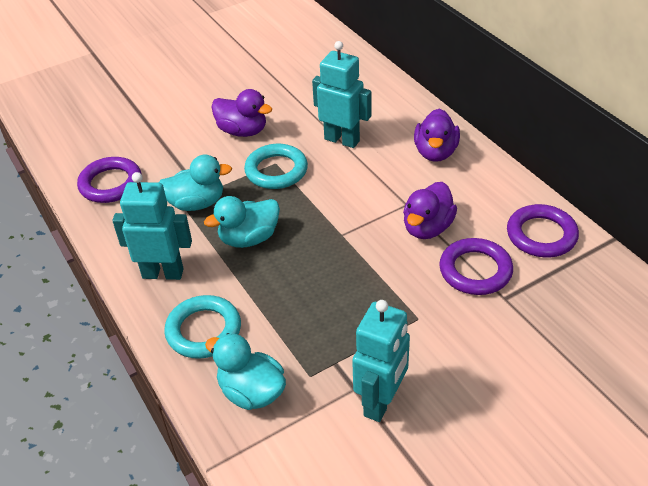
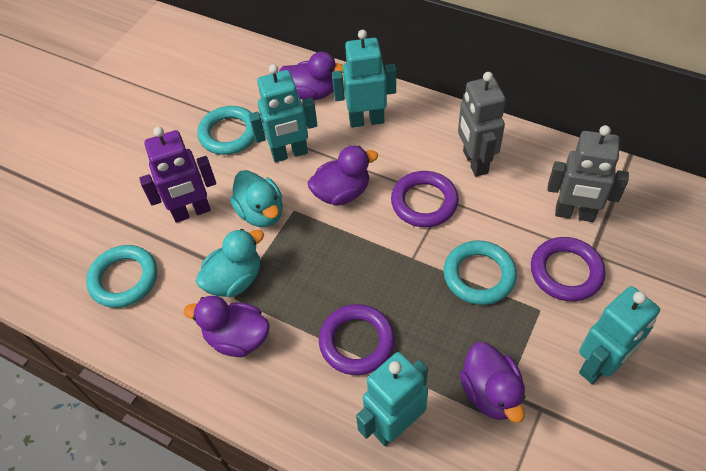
grey robot: none = 0 -> [458,72,506,177] [547,125,629,222] = 2
purple duck: [212,89,272,137] [403,182,457,239] [414,109,460,162] = 3 -> [184,296,270,357] [279,52,343,100] [308,146,378,206] [460,342,525,423] = 4
purple robot: none = 0 -> [139,127,216,223] = 1
turquoise duck: [159,155,232,211] [204,196,280,248] [205,333,286,410] = 3 -> [196,229,264,297] [230,170,283,227] = 2
turquoise ring: [164,295,241,359] [244,144,308,189] = 2 -> [86,245,157,308] [197,106,255,155] [444,240,517,305] = 3
turquoise robot: [112,172,192,280] [312,41,371,148] [352,300,410,422] = 3 -> [249,64,317,162] [332,30,396,128] [356,352,428,446] [579,286,660,384] = 4

